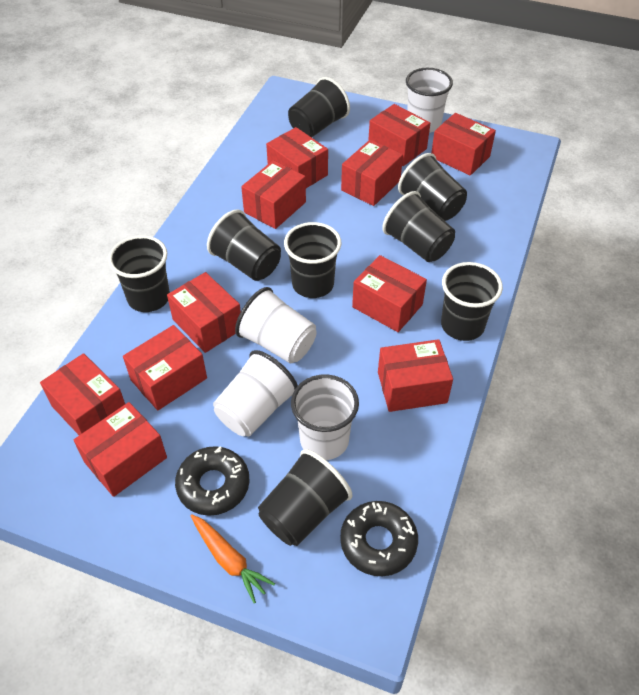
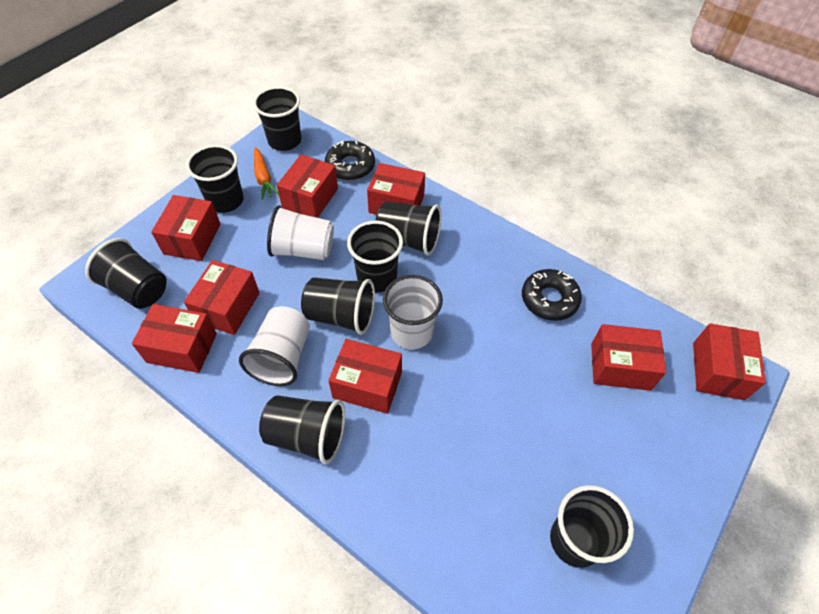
red box: [40,353,125,435] [74,402,167,497] [123,325,207,410] [167,272,241,353] [241,160,306,229] [266,127,328,188] [341,140,403,206] [352,255,427,332] [368,104,430,166] [378,339,453,412] [431,113,496,176] = 11 -> [132,304,217,373] [151,195,221,261] [184,260,259,335] [277,154,338,218] [328,339,402,414] [367,163,425,215] [591,324,666,391] [693,323,766,400] = 8
white cup: [213,350,298,436] [235,287,317,363] [291,374,359,460] [406,68,453,133] = 4 -> [239,307,310,386] [267,205,334,260] [383,275,443,350] = 3

